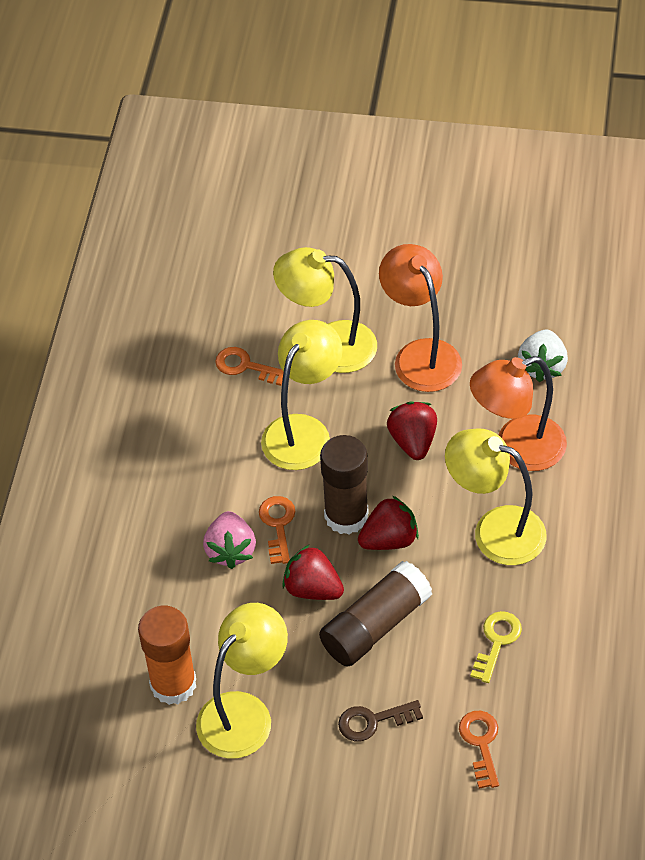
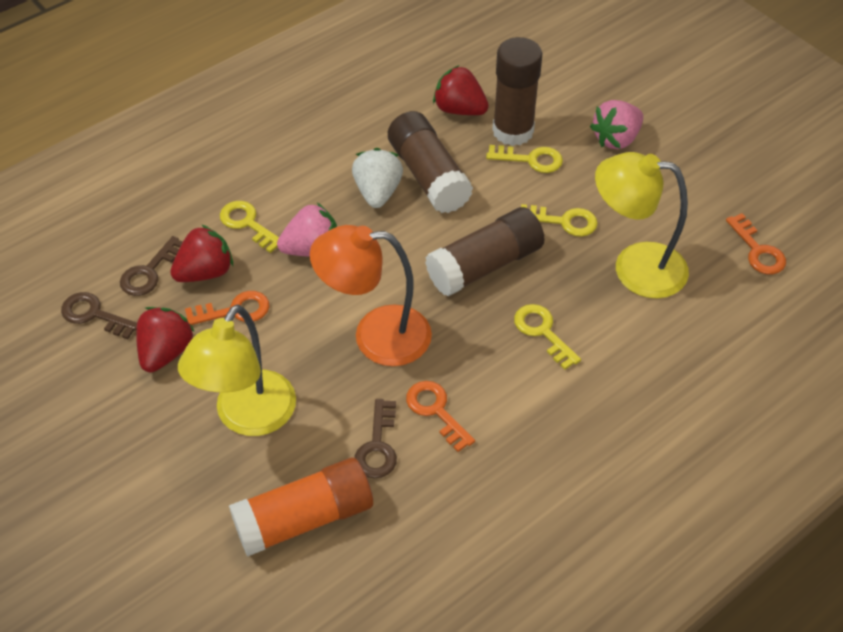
brown glue stick: [319,561,432,667] [320,435,369,534] = 2 -> [388,111,473,213] [425,207,545,296] [492,37,542,146] = 3
brown key: [338,700,423,741] = 1 -> [61,292,137,339] [120,236,183,296] [354,399,397,478] = 3
orange lamp: [379,244,462,392] [470,356,567,471] = 2 -> [310,225,432,366] = 1
pink strawberry: [203,511,256,569] = 1 -> [277,203,337,257] [590,100,643,149] = 2
yellow key: [471,611,522,683] = 1 -> [220,201,279,253] [486,145,563,173] [514,304,581,370] [521,204,598,237] = 4
yellow lamp: [196,603,288,759] [261,320,343,470] [273,247,377,373] [445,428,547,565] = 4 -> [178,305,296,436] [595,152,689,299] = 2

